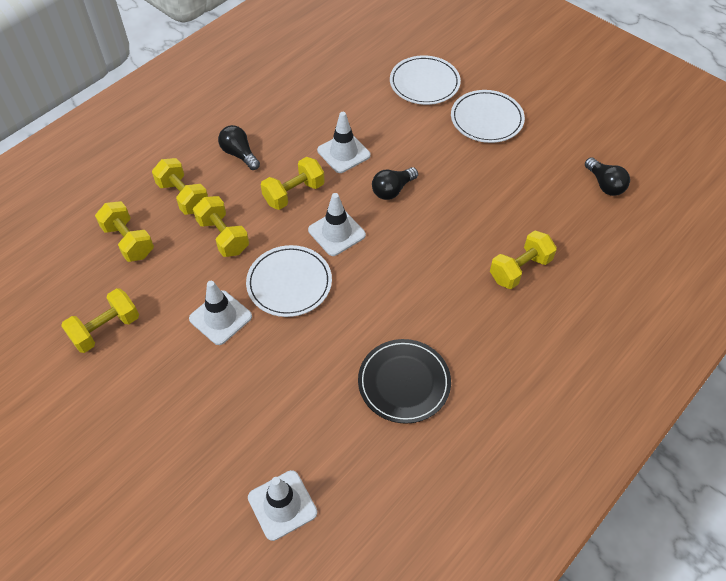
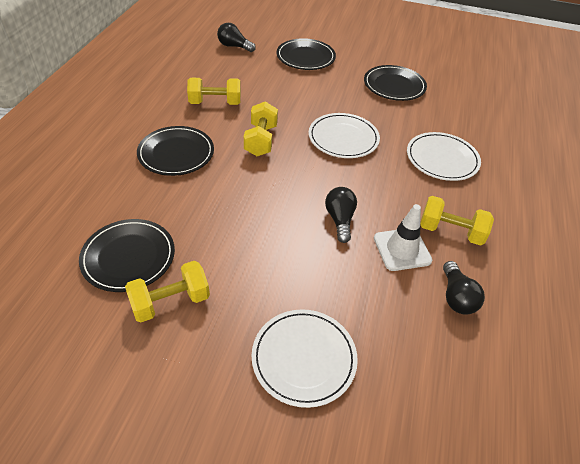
black plate: [358,339,451,424] = 1 -> [79,219,175,292] [137,126,214,176] [276,38,336,70] [364,65,427,101] = 4
white traffic cone: [189,281,252,345] [248,470,317,541] [308,193,366,256] [317,112,371,173] = 4 -> [374,204,432,271] = 1
yellow dumbbell: [61,288,139,353] [95,201,154,262] [152,158,208,215] [193,196,249,257] [261,157,325,210] [490,230,557,289] = 6 -> [125,261,210,323] [187,78,241,105] [244,102,278,156] [420,196,494,246] = 4

